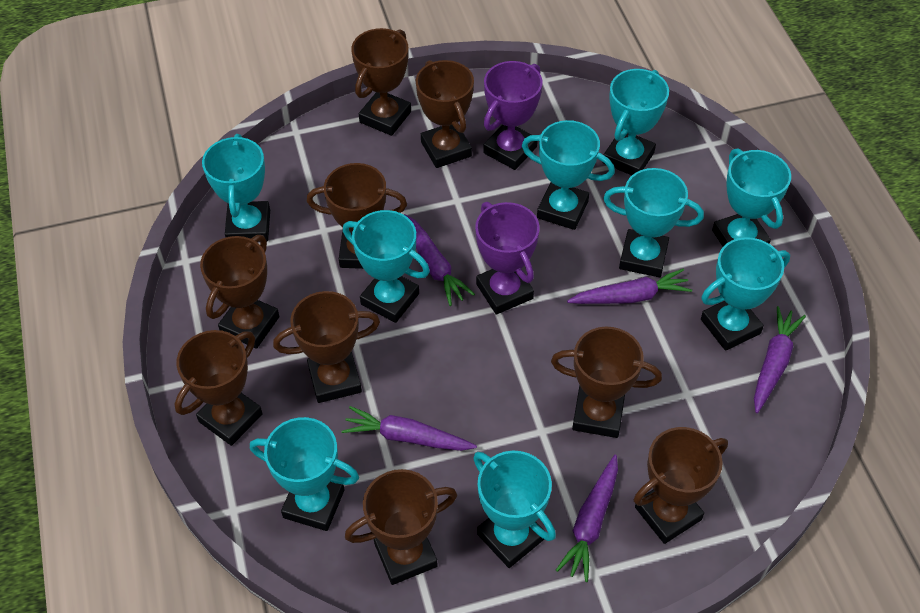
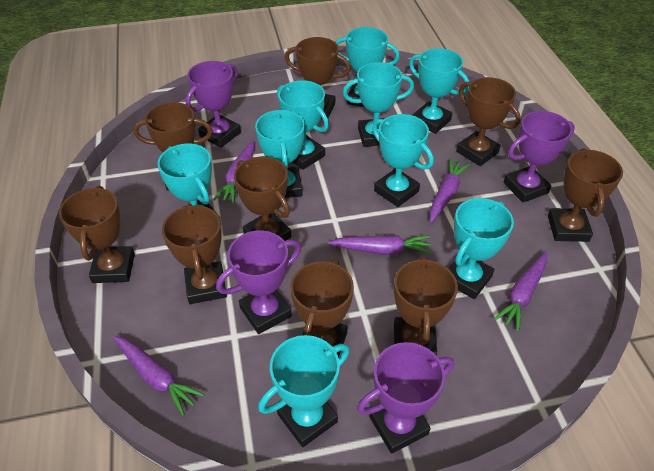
purple trophy: [475,202,540,315] [483,61,542,170] = 2 -> [186,61,241,148] [216,230,301,334] [357,342,454,454] [504,111,575,203] = 4

